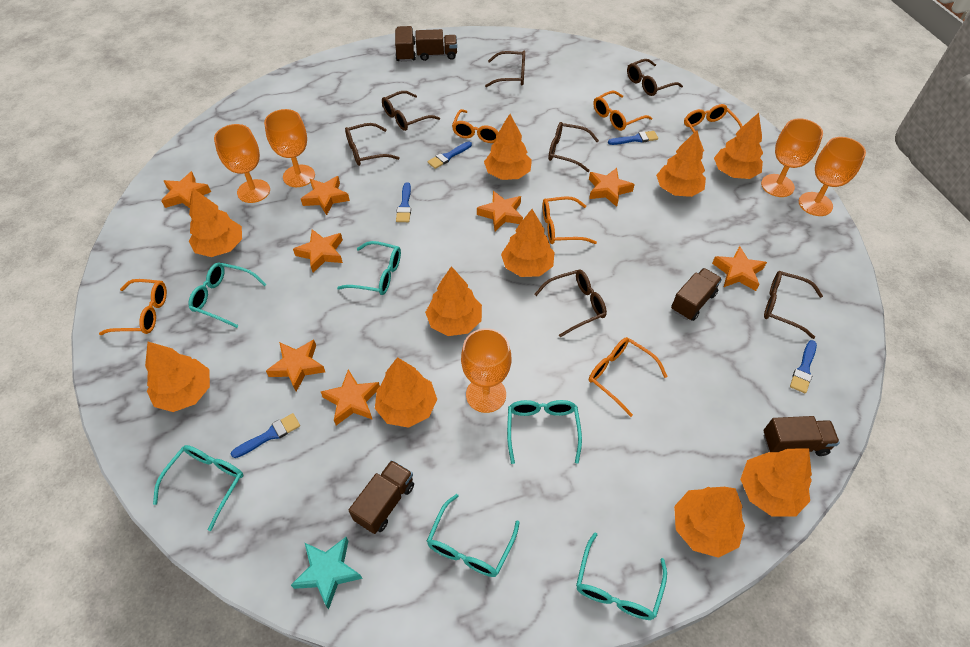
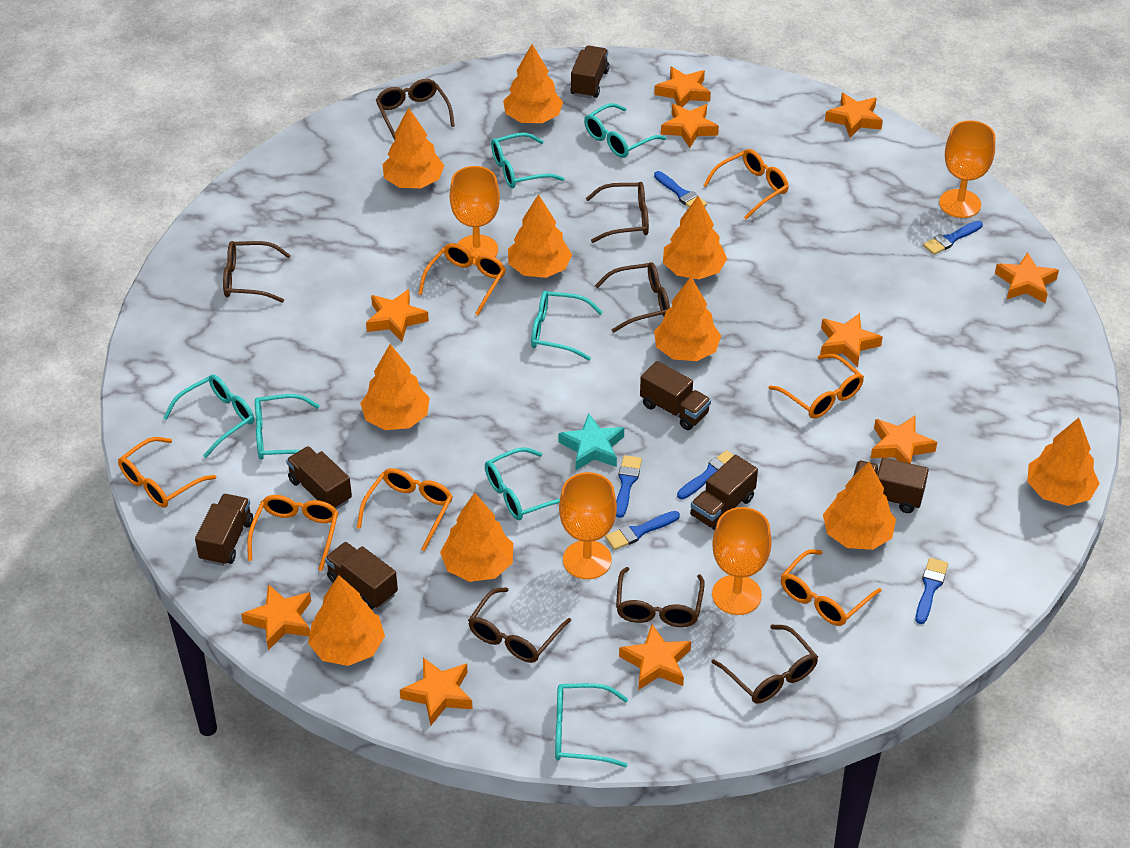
blue brush: [231,413,300,458] [396,182,411,222] [428,141,472,169] [608,131,658,145] [790,340,817,393] = 5 -> [605,511,680,550] [616,455,642,518] [654,171,707,207] [677,450,734,499] [916,558,948,624] [923,221,983,255] = 6
brown truck: [349,460,414,534] [395,26,416,62] [416,29,457,61] [671,268,722,321] [763,416,840,456] = 5 -> [195,494,253,566] [286,446,352,510] [325,542,398,610] [570,46,609,98] [640,361,711,430] [690,455,758,530] [853,458,929,513] = 7
orange glasses: [99,279,167,335] [452,109,506,143] [543,196,597,244] [589,337,668,417] [594,91,652,131] [684,104,743,151] = 6 -> [118,437,216,508] [247,495,338,571] [357,468,453,551] [418,243,506,315] [703,149,789,220] [769,354,864,419] [781,549,881,626] = 7
orange goblet: [214,124,270,203] [264,109,315,187] [461,328,511,413] [761,118,823,197] [799,137,866,216] = 5 -> [450,166,500,265] [559,472,617,579] [712,507,772,615] [939,120,995,218] = 4
orange star: [161,171,211,208] [266,340,325,392] [293,229,343,273] [301,176,350,215] [321,370,380,425] [477,191,523,231] [589,168,635,207] [712,246,767,291] = 8 -> [241,584,311,650] [366,289,429,342] [400,657,473,725] [619,624,691,690] [654,67,711,108] [661,104,719,148] [820,313,883,367] [825,93,883,138] [871,416,937,464] [995,252,1059,303] = 10
turquoise glasses: [153,445,244,531] [189,263,266,328] [337,241,401,295] [427,494,520,577] [507,400,582,464] [576,532,667,620] = 6 -> [163,374,254,458] [255,394,320,460] [485,448,560,520] [491,132,565,188] [531,291,602,361] [555,683,628,767] [584,103,666,158] = 7

